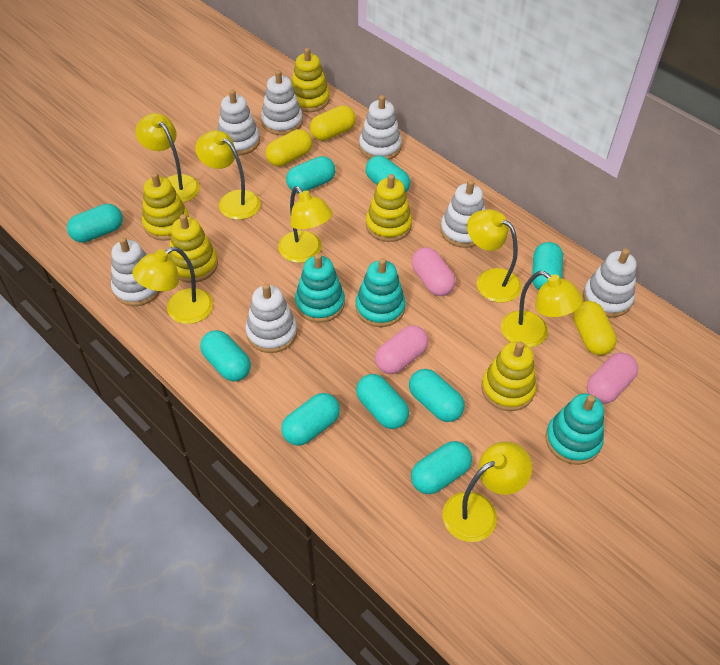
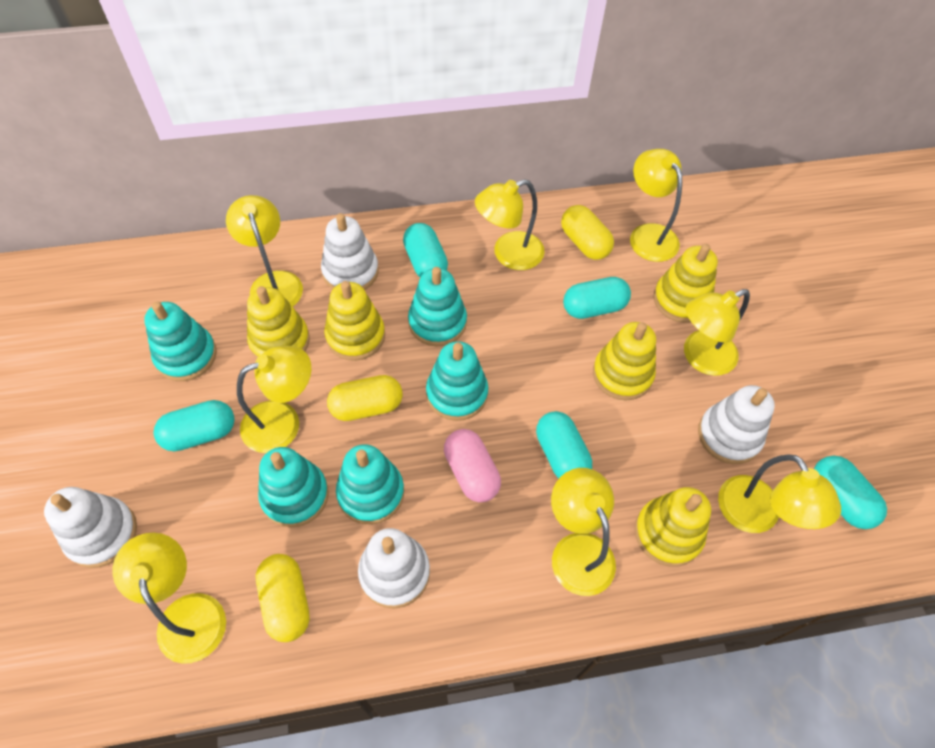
pink capsule: [375,325,428,374] [411,247,456,296] [587,353,638,404] = 3 -> [444,429,501,502] = 1
turquoise capsule: [67,204,123,243] [200,330,251,381] [281,393,340,446] [286,156,336,193] [356,374,409,429] [366,156,410,193] [409,369,465,422] [411,441,472,494] [532,242,563,290] = 9 -> [154,400,235,451] [403,223,448,277] [536,411,592,478] [563,277,631,319] [814,456,887,529] = 5
turquoise stacking toy: [295,253,345,323] [356,258,406,327] [545,394,604,465] = 3 -> [144,301,217,381] [258,447,329,528] [336,444,404,525] [408,267,467,347] [426,341,488,421] = 5
white stacking toy: [111,237,161,306] [218,90,260,155] [245,283,297,353] [261,70,303,135] [359,95,402,160] [440,180,485,248] [583,249,637,318] = 7 -> [44,487,137,568] [321,213,379,290] [358,528,430,608] [698,385,775,464] = 4
yellow lamp: [133,247,213,324] [136,113,200,203] [195,130,261,220] [278,186,333,263] [442,441,532,542] [467,209,522,303] [501,271,583,347] = 7 -> [113,533,226,664] [226,195,303,307] [237,346,311,453] [475,179,545,270] [551,468,616,596] [630,149,682,262] [684,289,750,376] [718,454,841,533] = 8

